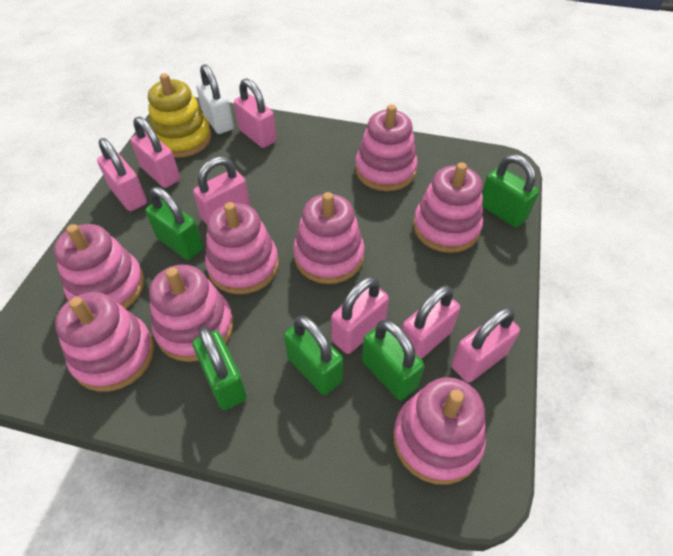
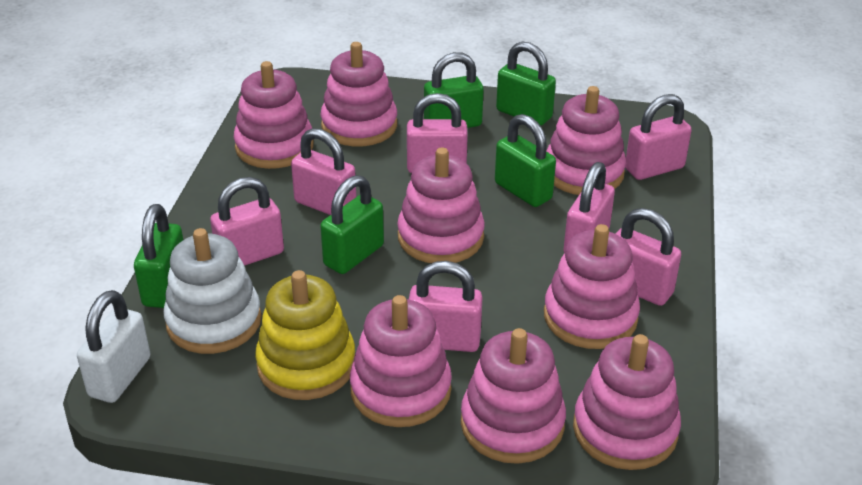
white stacking toy: none = 0 -> [163,228,262,354] = 1

